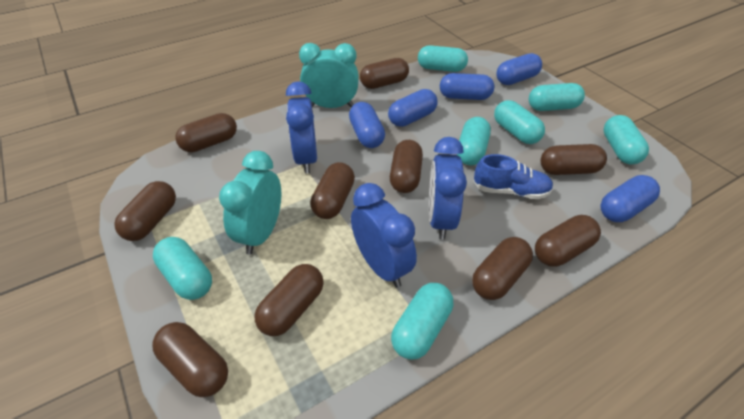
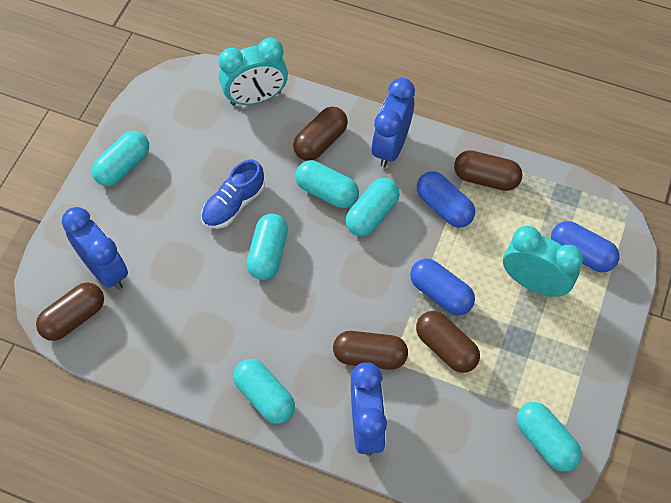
blue capsule: [349,102,385,148] [388,89,437,127] [440,73,494,100] [496,53,542,85] [600,175,660,222] = 5 -> [410,258,475,315] [417,171,475,228] [551,221,620,272] = 3
brown capsule: [114,181,176,241] [152,322,228,397] [175,113,237,152] [254,264,324,336] [310,162,355,219] [360,58,409,89] [390,140,423,193] [472,237,533,300] [535,215,601,267] [540,144,607,175] = 10 -> [36,283,104,341] [293,106,348,161] [333,331,408,370] [416,311,480,373] [454,150,523,191] = 5
turquoise capsule: [153,237,212,300] [391,283,453,360] [418,45,468,72] [457,117,491,165] [494,100,545,144] [529,83,585,111] [603,115,649,164] = 7 -> [92,131,149,186] [233,359,295,424] [247,214,288,280] [295,160,359,208] [345,178,400,236] [517,402,582,472] = 6

